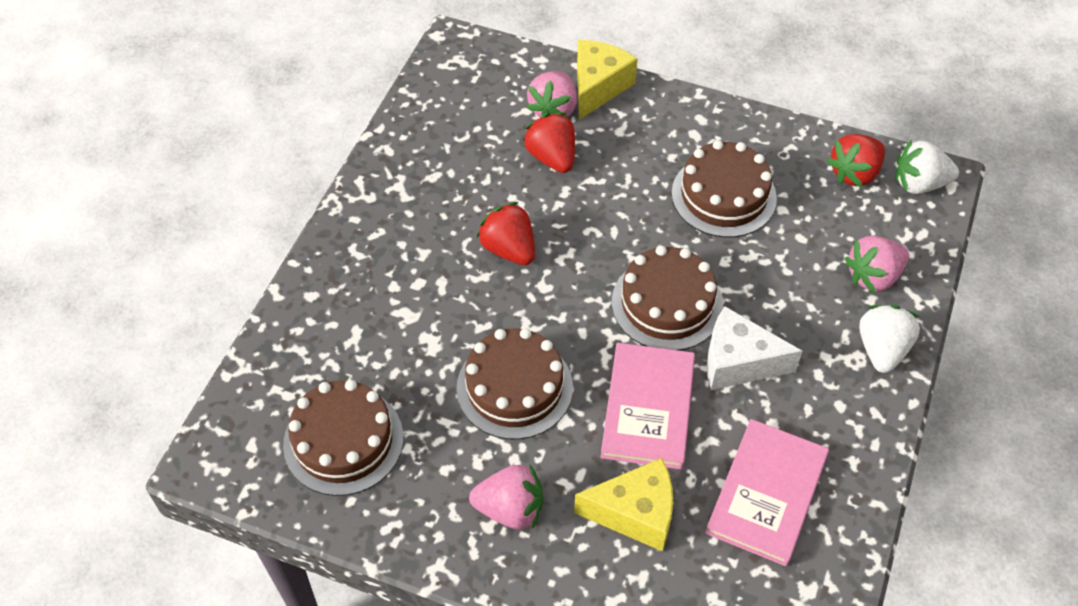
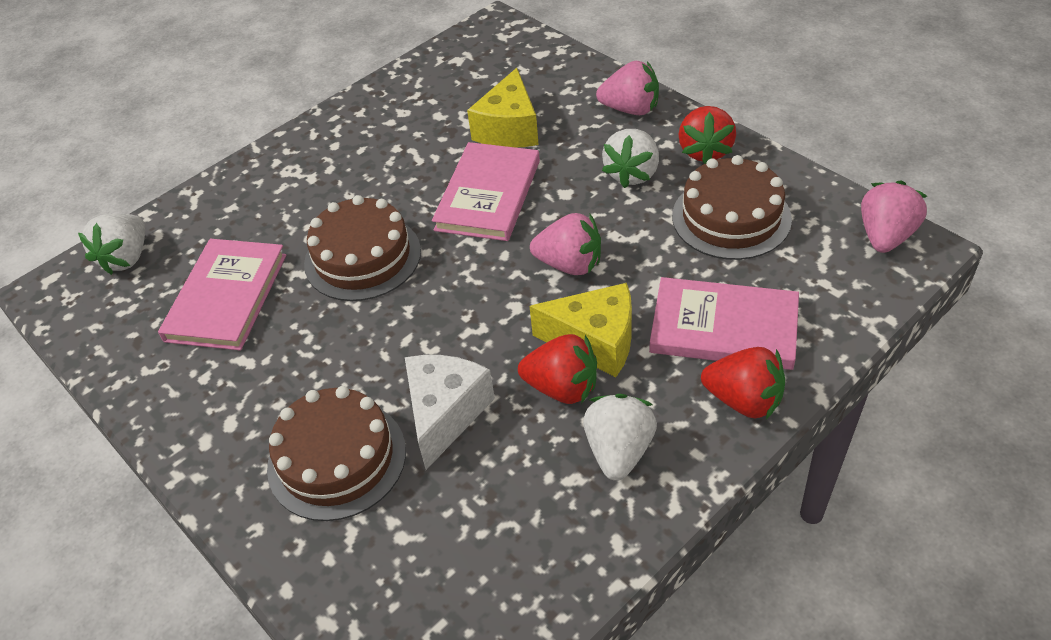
brown cake: [283,380,404,496] [457,328,573,440] [612,246,723,351] [672,140,777,238] = 4 -> [267,386,406,521] [304,195,421,301] [672,155,792,260] = 3
pink book: [601,343,695,469] [705,419,829,566] = 2 -> [158,239,287,351] [432,142,540,241] [649,277,799,370] = 3
white strawberry: [859,305,920,373] [895,139,959,194] = 2 -> [78,214,145,275] [583,394,657,481] [602,129,659,188] = 3

